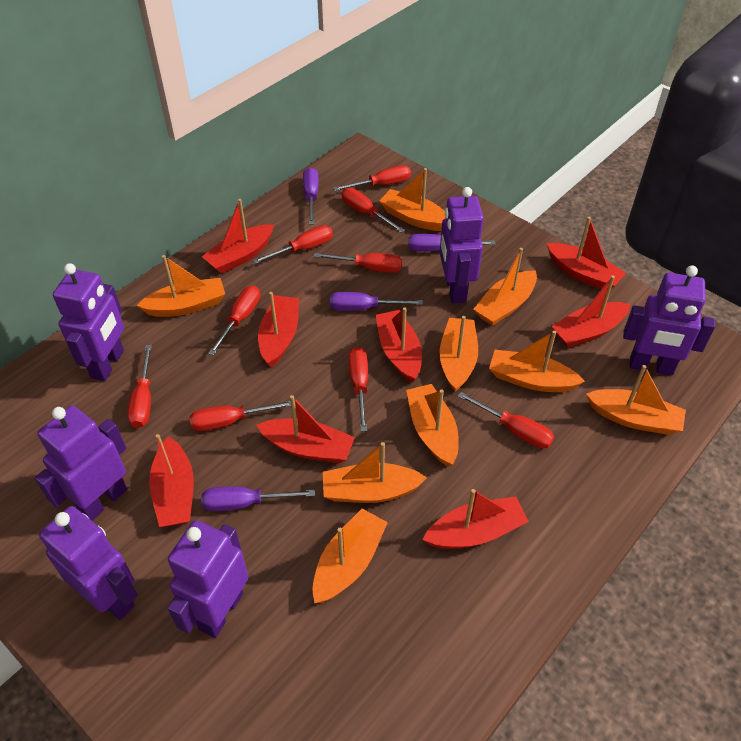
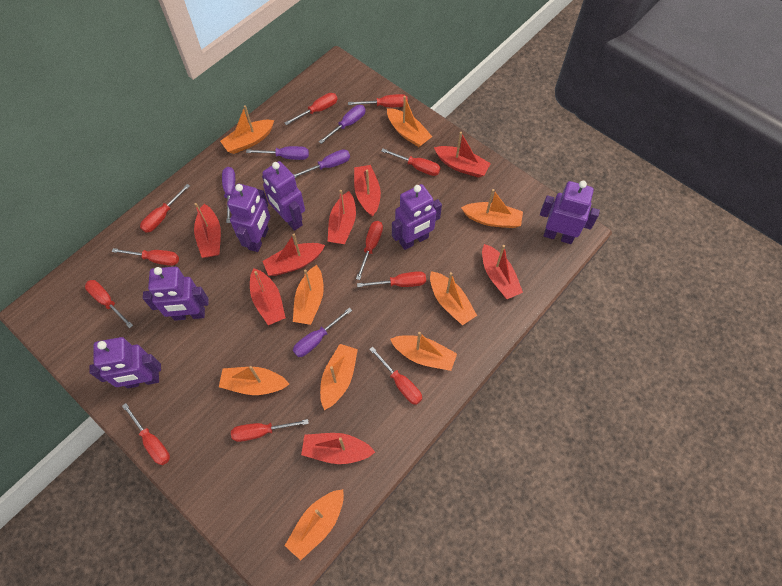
purple screwdriver: [201,486,315,511] [303,167,319,225] [330,292,423,311] [408,234,495,251] = 4 -> [222,167,235,223] [246,146,309,160] [293,149,350,178] [293,308,352,357] [319,105,366,144] = 5
red screwdriver: [127,345,152,428] [190,401,291,431] [208,286,260,356] [252,225,333,264] [314,253,402,273] [333,165,411,191] [341,188,405,233] [348,347,368,431] [458,392,554,449] = 9 -> [85,280,133,328] [112,248,179,266] [122,403,170,465] [140,184,190,233] [231,419,309,442] [285,93,338,125] [348,94,408,107] [356,221,383,280] [357,271,426,287] [369,347,422,405] [381,148,440,176] = 11

